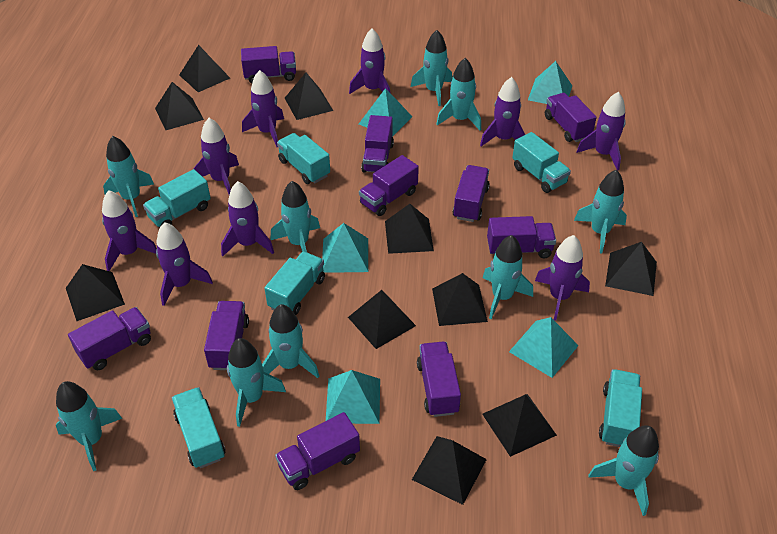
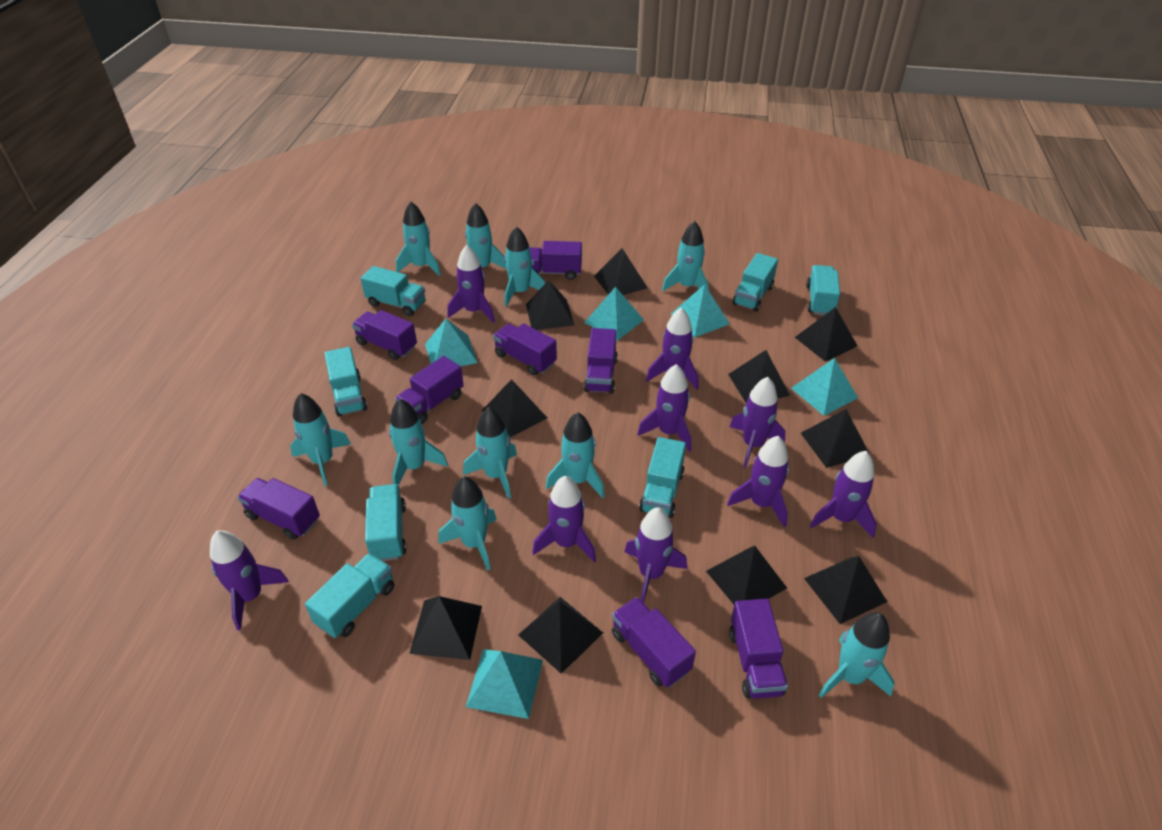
purple truck: [68,307,151,371] [204,301,249,370] [241,46,296,83] [275,412,360,490] [359,155,419,216] [361,115,394,172] [417,342,461,417] [453,165,490,222] [487,216,556,258] [545,93,597,142] = 10 -> [237,478,320,540] [352,310,417,360] [395,356,464,424] [493,323,557,376] [529,241,582,280] [584,328,618,394] [612,597,696,688] [729,599,788,699] = 8
turquoise truck: [143,169,211,227] [172,387,225,468] [265,251,325,315] [277,133,330,184] [512,132,571,193] [599,369,642,447] = 6 -> [305,553,394,638] [325,347,367,416] [361,266,425,316] [365,484,407,561] [639,437,686,518] [733,253,778,312] [806,265,840,315] = 7

